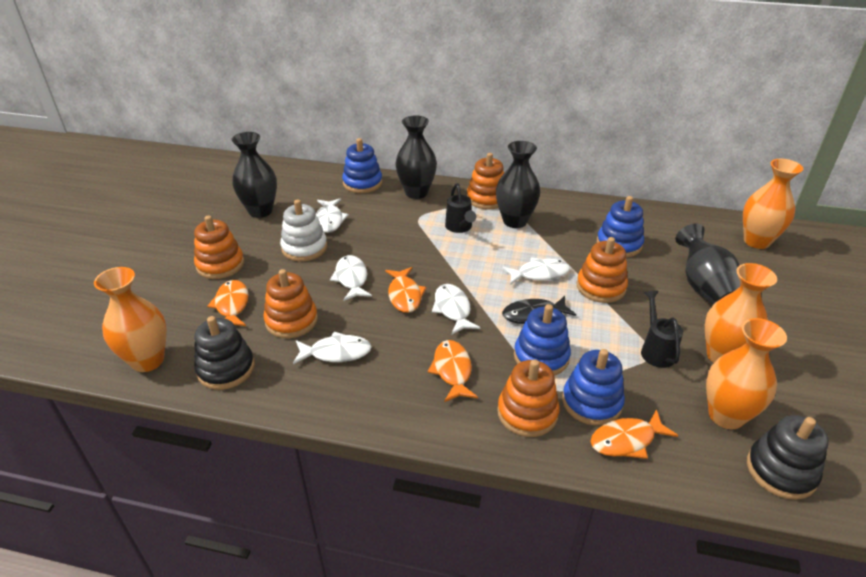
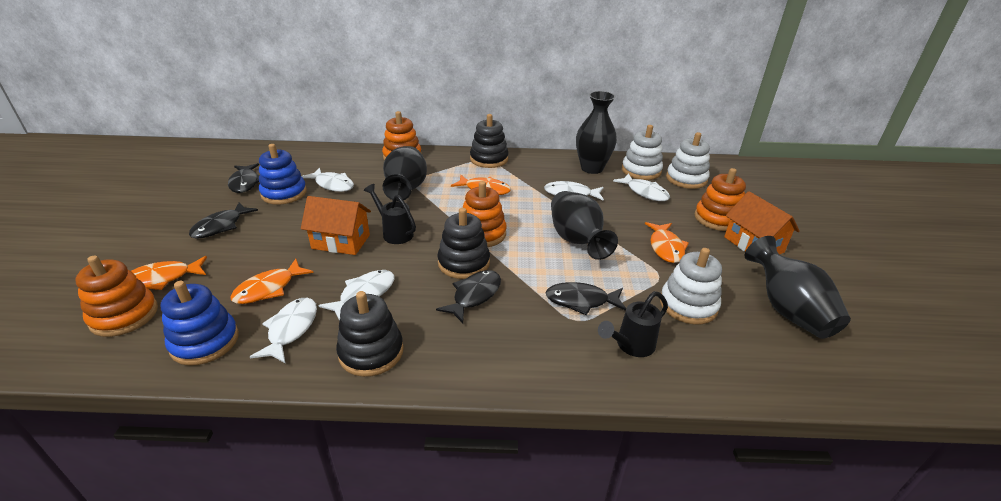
black fish: [502,296,576,324] = 1 -> [189,202,258,239] [228,163,260,193] [436,270,501,323] [546,282,626,316] = 4
black stacking toy: [194,316,255,390] [747,415,829,500] = 2 -> [336,291,404,377] [437,208,490,279] [470,114,509,168] = 3
blue stacking toy: [342,138,382,193] [514,304,571,376] [562,349,625,426] [597,196,644,257] = 4 -> [161,281,239,366] [259,144,307,205] = 2
orange house: none = 0 -> [301,196,371,255] [724,191,800,255] = 2
orange stacking toy: [194,216,244,279] [264,269,318,338] [467,153,504,210] [497,359,560,437] [577,237,628,303] = 5 -> [75,256,158,337] [382,111,422,161] [463,181,506,247] [695,168,746,231] = 4
orange vase: [94,267,166,372] [705,263,777,363] [706,318,787,429] [743,159,803,249] = 4 -> none = 0
white stacking toy: [280,200,327,261] = 1 -> [622,125,663,180] [660,248,722,324] [666,132,710,189] = 3

